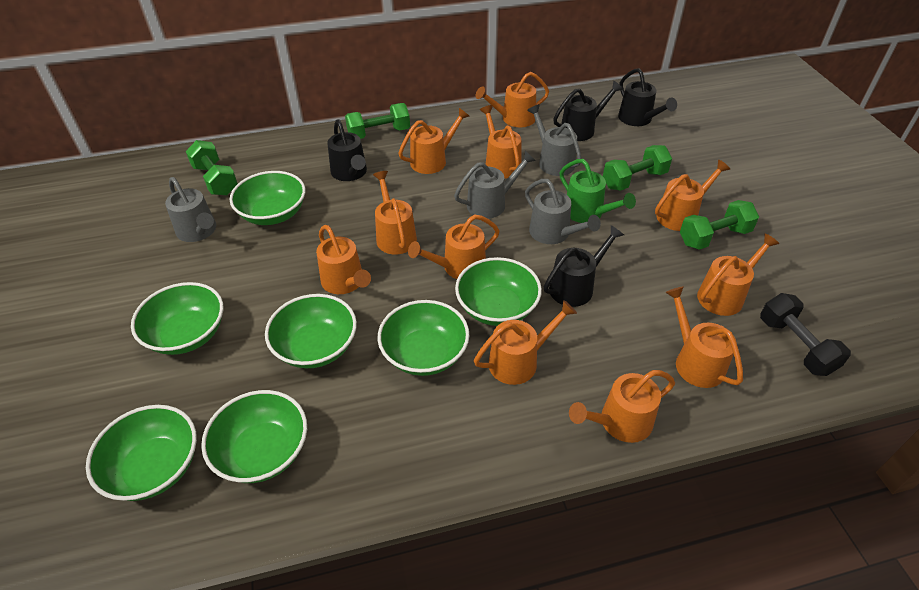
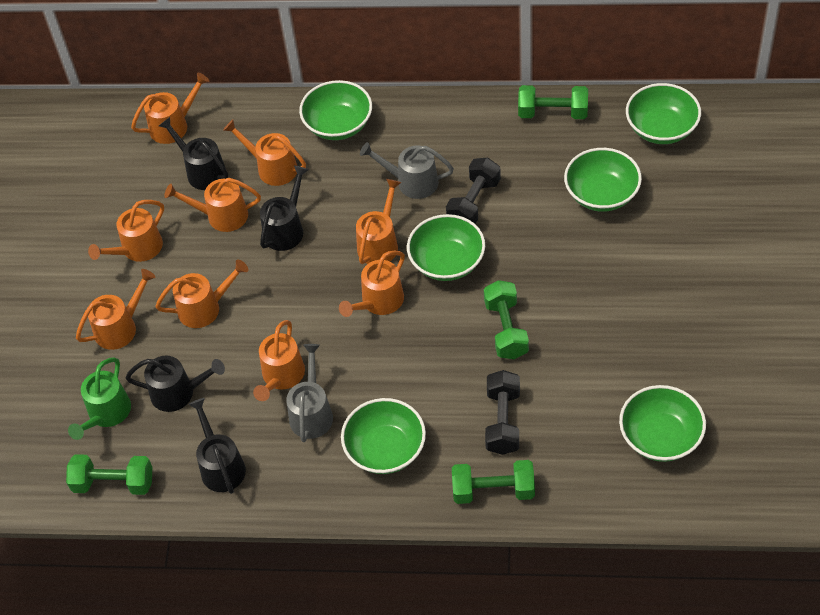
black dumbbell: [760,293,851,376] = 1 -> [446,158,501,224] [485,370,520,455] = 2
green bowl: [86,405,197,501] [131,282,223,355] [201,390,307,483] [230,171,305,225] [265,294,357,368] [378,300,469,376] [455,257,542,326] = 7 -> [299,80,372,140] [341,398,426,474] [407,214,485,281] [564,148,642,212] [619,385,706,462] [626,83,701,144] = 6
grey watering can: [165,177,216,242] [454,151,536,219] [525,179,601,244] [527,104,581,176] = 4 -> [286,344,333,442] [360,142,454,199] = 2
orange watering can: [316,225,371,294] [373,171,417,254] [398,108,469,174] [408,215,500,279] [474,300,577,385] [476,72,549,127] [480,105,521,178] [569,370,675,443] [655,160,730,231] [665,286,743,388] [697,234,779,316] = 11 -> [76,269,155,350] [88,200,164,262] [131,72,209,144] [155,260,249,328] [164,178,261,232] [223,119,306,186] [253,320,305,401] [339,251,405,317] [356,179,401,264] = 9

